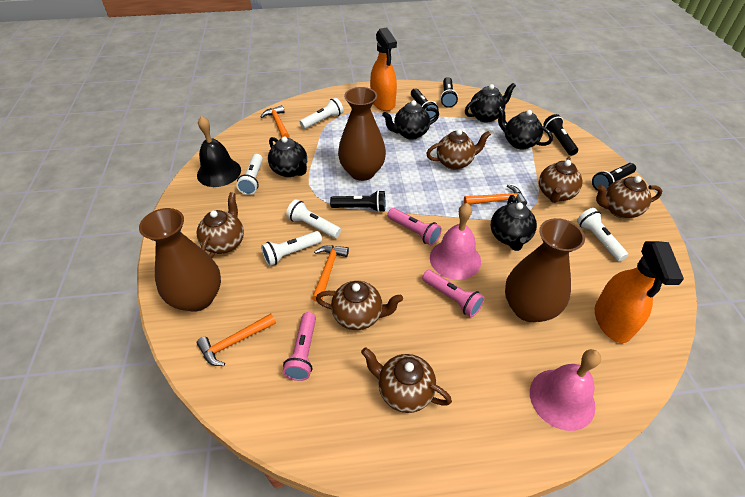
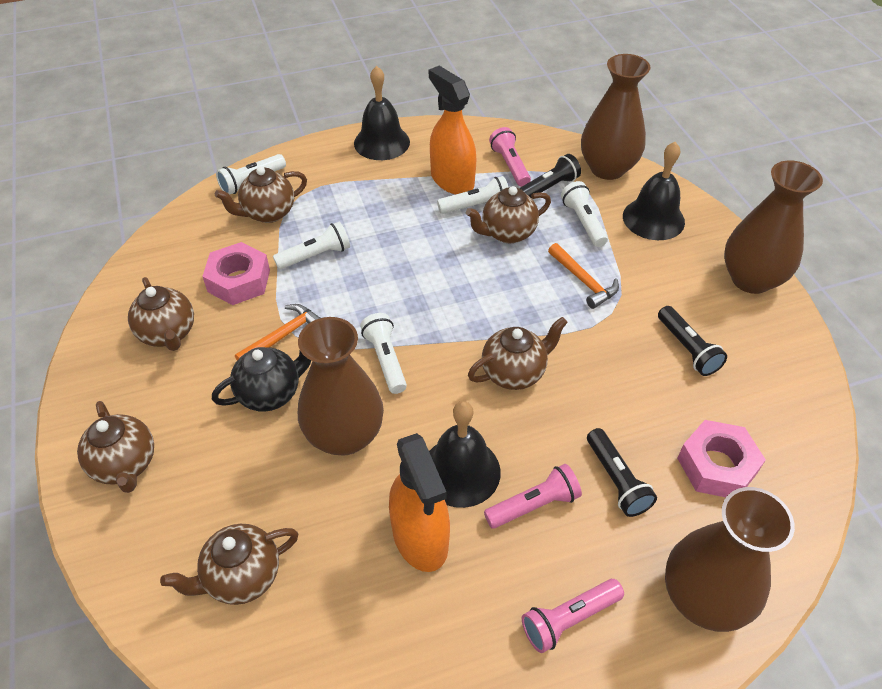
black bell: [197,116,241,187] = 1 -> [354,66,410,160] [429,401,501,508] [623,142,685,240] = 3
black flashlight: [330,190,385,212] [411,88,438,119] [440,77,458,108] [543,114,578,156] [592,163,636,191] = 5 -> [519,154,581,198] [587,428,657,517] [658,306,727,376] = 3
black teapot: [268,137,308,177] [382,100,439,140] [465,83,516,122] [491,195,537,251] [497,106,553,150] = 5 -> [212,347,311,412] = 1
brown vase: [139,208,221,312] [338,87,386,181] [505,218,585,322] = 3 -> [298,317,384,456] [581,54,650,180] [665,487,795,632] [724,160,823,294] = 4
orange hammer: [197,314,276,366] [261,105,290,138] [312,245,349,302] [464,184,527,205] = 4 -> [235,304,320,360] [548,243,619,309] = 2
pink bell: [430,203,481,280] [530,349,601,431] = 2 -> none = 0
pink nut: none = 0 -> [202,242,270,305] [677,420,766,497] = 2

